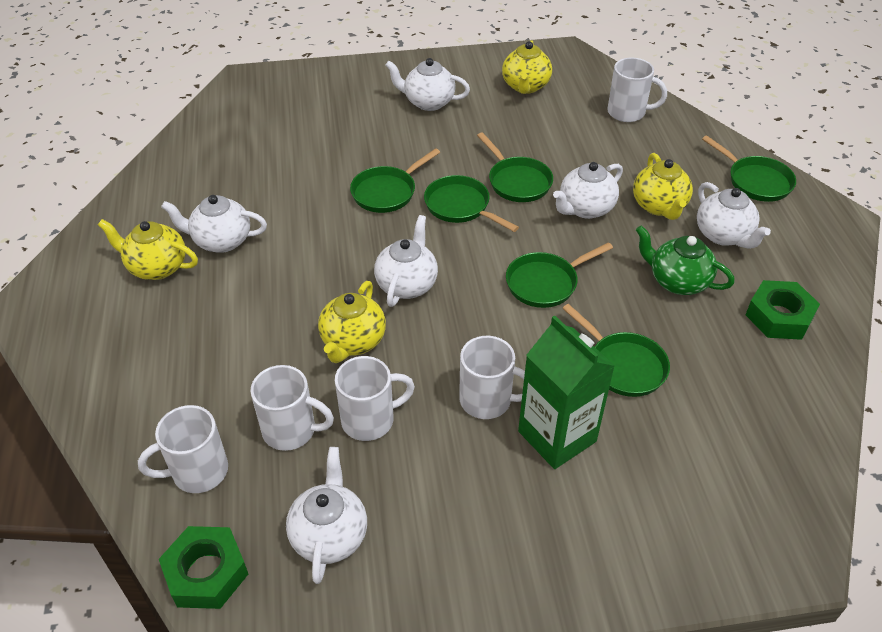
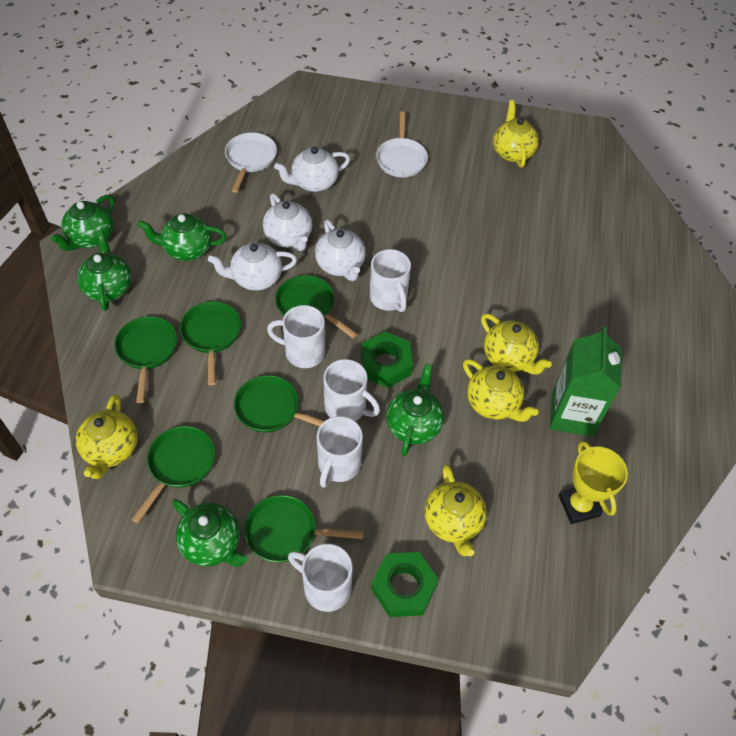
green teapot: [636,225,735,295] = 1 -> [50,195,114,251] [77,230,132,311] [138,213,226,261] [172,499,247,567] [386,364,444,456] = 5
white pan: none = 0 -> [225,133,277,193] [376,111,428,177] = 2
white teapot: [161,195,267,253] [286,447,367,584] [374,215,438,307] [385,58,470,111] [553,162,623,219] [697,182,771,249] = 6 -> [208,242,297,291] [263,193,312,251] [274,146,350,192] [315,220,366,281] = 4
yellow teapot: [98,219,198,280] [318,281,386,363] [502,40,552,94] [633,153,693,220] = 4 -> [76,394,138,479] [424,464,487,556] [463,359,539,422] [481,314,552,375] [493,100,539,168] = 5
yellow trophy: none = 0 -> [559,441,628,524] = 1

